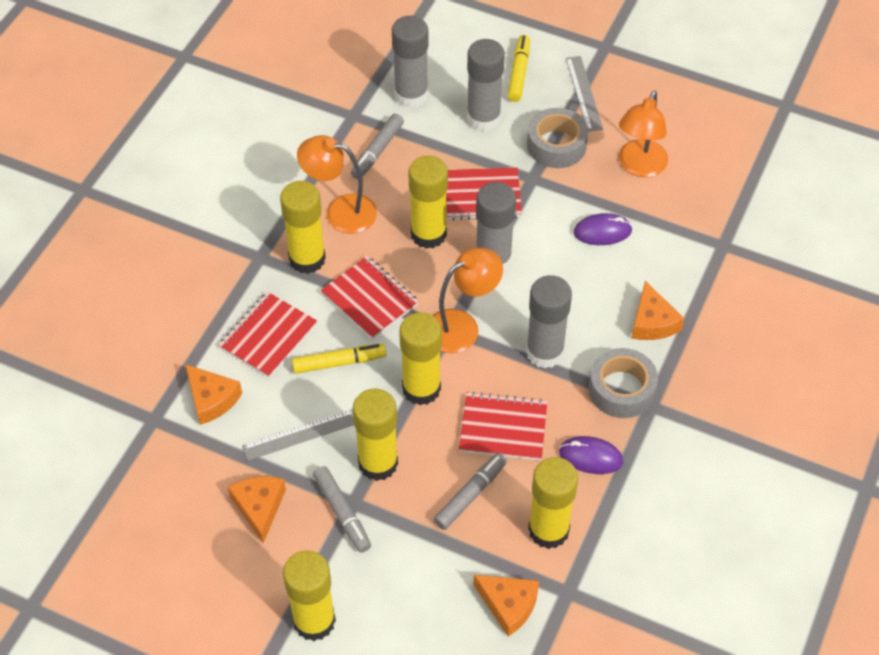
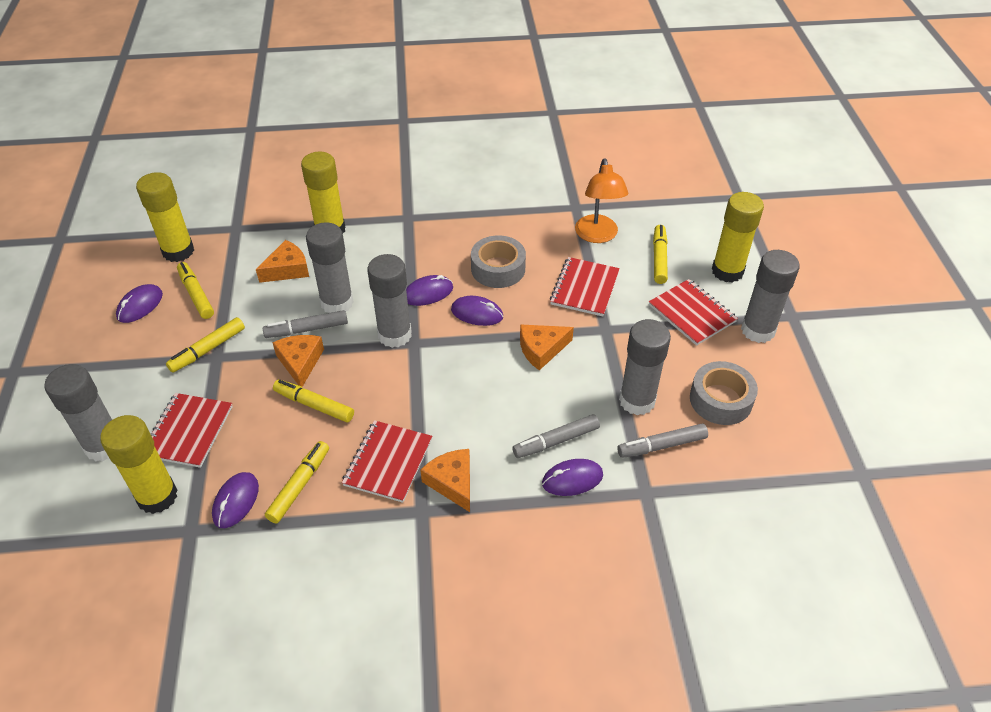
grey glue stick: [392,15,429,108] [467,39,505,132] [476,182,516,272] [526,275,572,368] = 4 -> [44,364,112,461] [306,222,354,313] [367,254,412,348] [619,319,671,415] [741,250,800,343] = 5
grey ruler: [242,409,354,461] [566,56,603,132] = 2 -> none = 0
orange lamp: [297,135,377,234] [432,248,503,353] [619,90,668,177] = 3 -> [575,159,628,243] = 1
purple mouse: [559,436,623,474] [574,213,632,245] = 2 -> [116,284,163,323] [212,472,259,528] [406,275,453,306] [451,296,503,326] [542,459,603,496] = 5
yellow glue stick: [280,181,326,274] [283,550,336,641] [353,388,398,481] [399,312,442,405] [408,156,448,249] [528,457,578,549] = 6 -> [100,415,178,514] [136,172,194,262] [301,152,346,233] [712,192,764,283] = 4
yellow marker: [292,344,386,374] [508,35,530,102] = 2 -> [166,317,245,373] [177,262,214,319] [265,441,329,524] [273,379,354,422] [653,225,668,284] = 5

